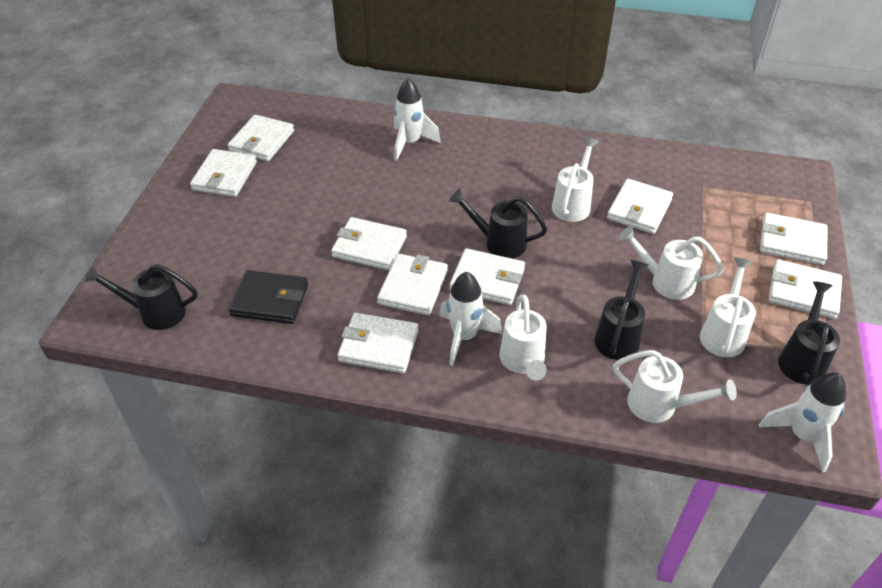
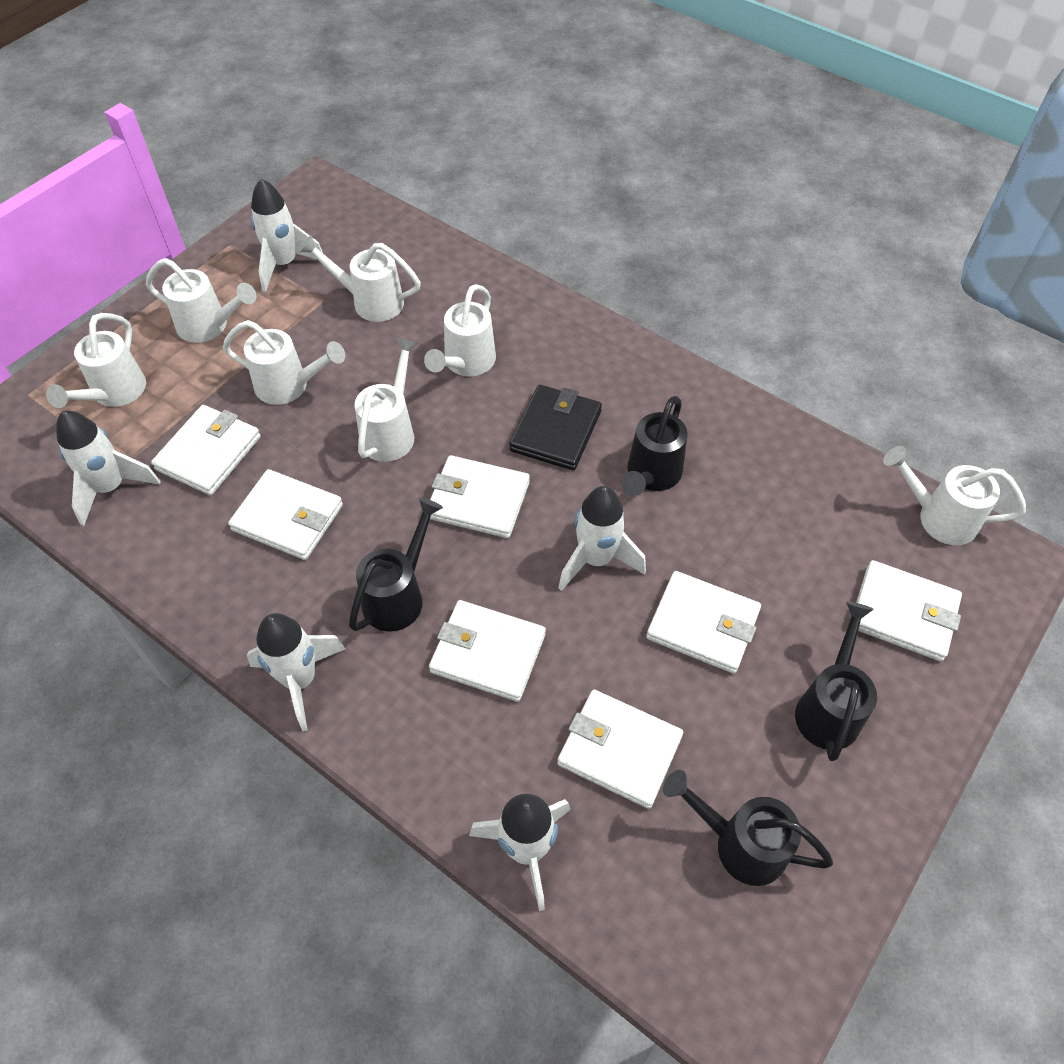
white rocket: [394,78,441,161] [439,272,502,366] [759,372,846,473] = 3 -> [56,411,160,526] [247,613,346,731] [251,179,323,292] [469,794,570,911] [558,486,646,591] = 5
white wallet: [190,149,257,197] [228,115,294,161] [331,217,407,270] [337,313,419,373] [377,254,448,315] [449,248,525,305] [607,179,673,234] [760,213,828,265] [768,259,842,319] = 9 -> [151,405,261,495] [228,469,343,560] [429,600,546,702] [430,455,530,538] [557,690,683,809] [646,571,761,674] [856,560,962,661] = 7
white watering can: [499,294,547,380] [552,137,599,222] [613,350,737,423] [619,226,723,300] [700,257,756,357] = 5 -> [46,313,146,408] [146,258,256,343] [223,320,345,405] [299,235,421,322] [355,338,418,462] [424,284,496,376] [883,446,1026,545] = 7

